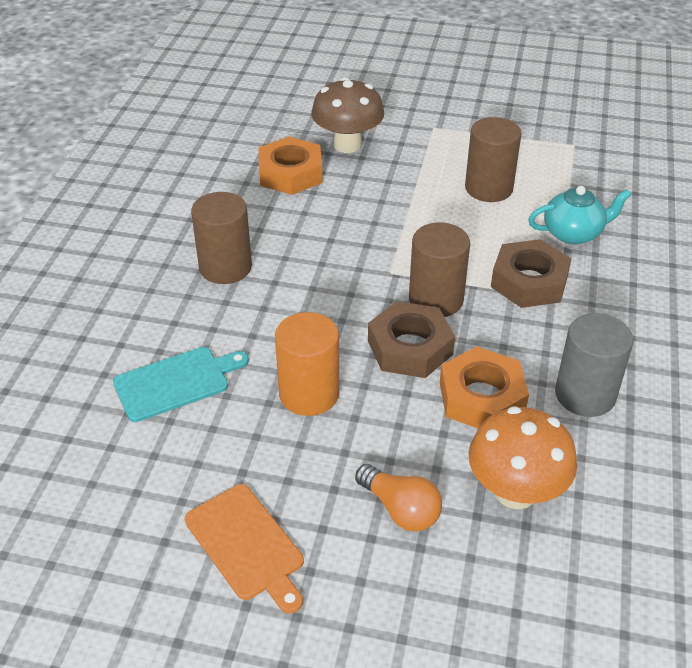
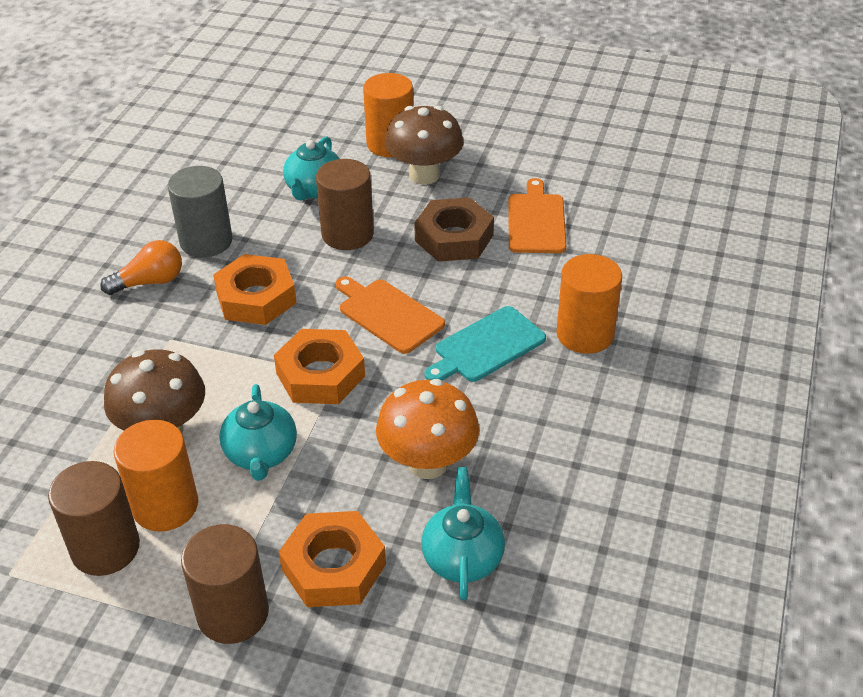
brown mushroom: [312,77,384,153] = 1 -> [104,349,205,433] [385,106,463,185] = 2
brown nut: [368,301,455,378] [491,239,571,308] = 2 -> [414,197,494,262] = 1
orange cutting board: [185,484,304,613] = 1 -> [335,276,445,354] [508,178,566,253] = 2
orange cylinder: [275,312,339,416] = 1 -> [113,420,198,532] [363,73,413,157] [556,254,622,354] = 3
orange nut: [259,136,323,195] [440,347,529,429] = 2 -> [213,254,297,325] [274,329,365,404] [279,511,386,607] = 3
turquoise teapot: [528,186,631,244] = 1 -> [219,384,297,481] [283,136,340,200] [421,467,505,600] = 3

